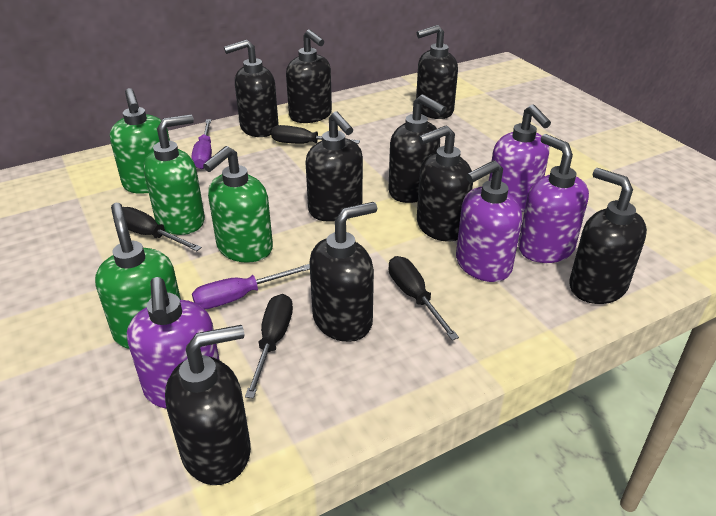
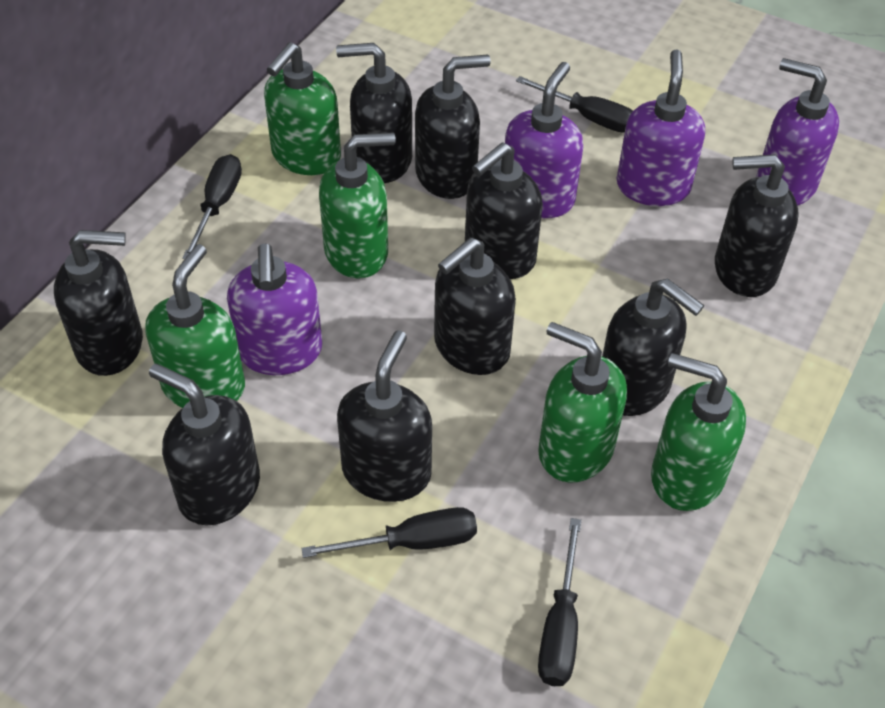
green soap dispenser: [95,203,181,349] [110,88,170,194] [144,114,205,235] [203,146,273,263] = 4 -> [145,244,245,408] [264,42,341,175] [319,132,396,279] [538,322,627,483] [651,353,746,511] = 5
purple screwdriver: [192,119,212,169] [192,264,310,309] = 2 -> none = 0

